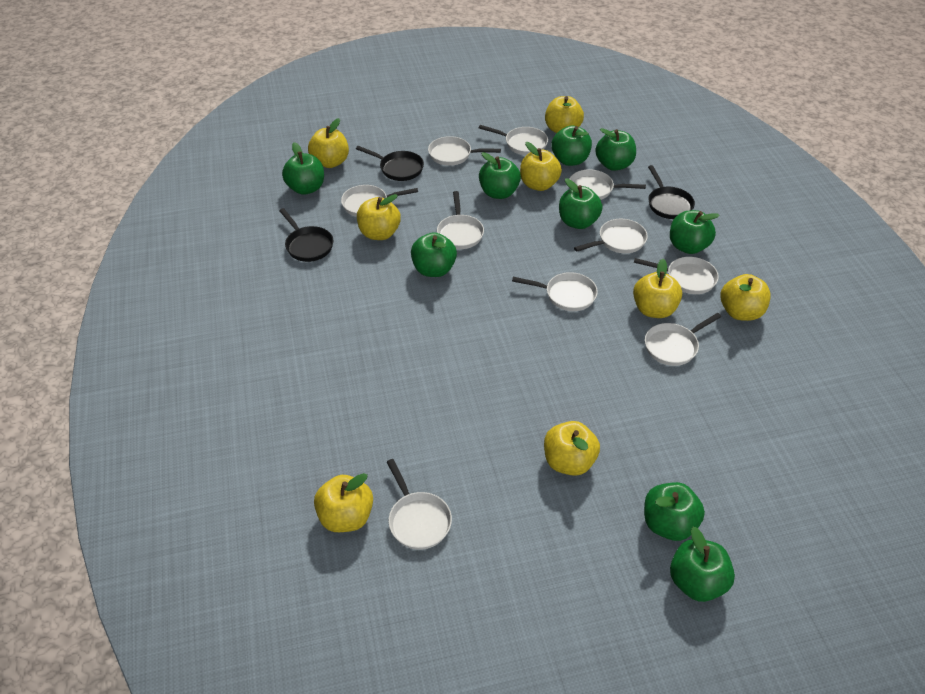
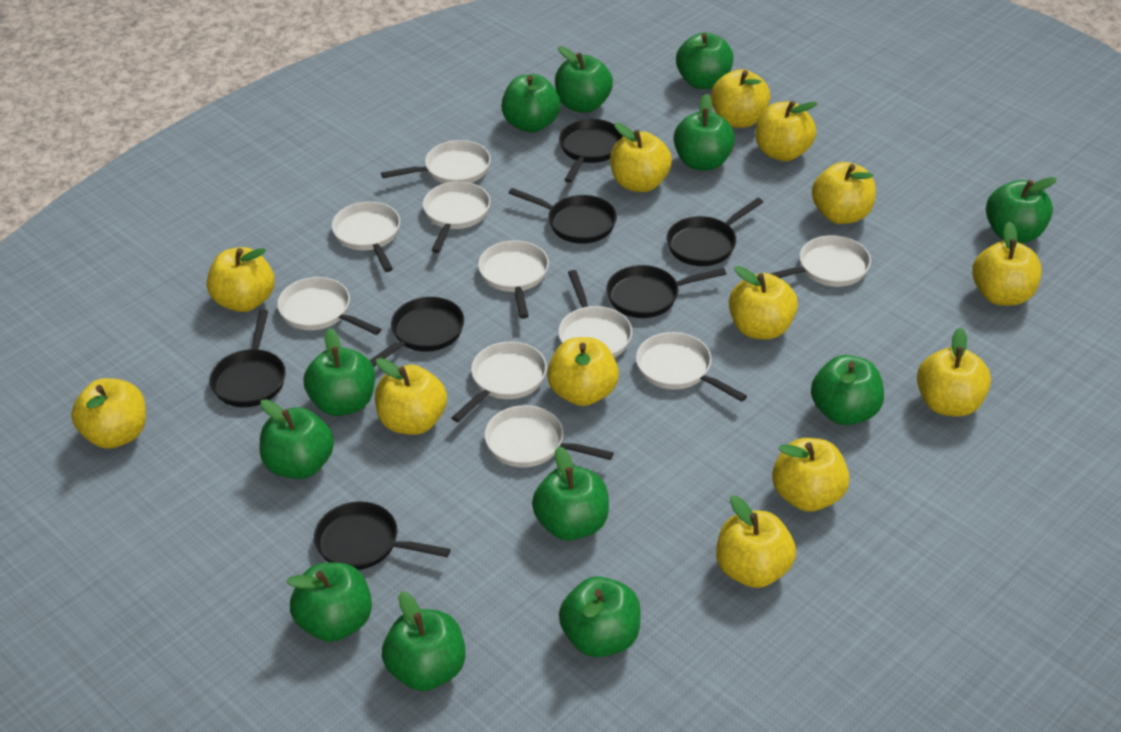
black pan: [279,208,333,262] [356,146,424,181] [648,165,695,219] = 3 -> [209,309,286,407] [314,502,450,570] [370,297,464,367] [509,188,617,244] [559,119,624,183] [606,265,726,318] [667,198,763,266] = 7
green apple: [282,142,324,195] [411,232,457,277] [479,152,521,199] [552,125,592,166] [559,178,603,229] [595,128,636,171] [644,482,705,541] [670,210,720,254] [670,527,735,602] = 9 -> [260,399,334,479] [286,562,372,642] [304,328,375,416] [382,591,466,691] [501,74,561,133] [532,446,609,541] [555,46,613,112] [559,577,641,657] [674,94,735,171] [676,32,734,89] [811,355,884,425] [986,177,1057,243] = 12
yellow apple: [308,118,349,168] [314,473,373,532] [357,194,401,240] [520,142,562,191] [544,421,600,476] [545,96,584,133] [633,259,682,318] [721,274,771,321] = 8 -> [71,378,146,449] [207,247,275,312] [375,358,447,435] [547,337,619,406] [610,123,672,192] [711,69,770,128] [716,495,796,588] [729,266,798,339] [755,101,818,161] [772,438,850,512] [812,162,876,224] [917,327,991,417] [972,222,1042,306] = 13

